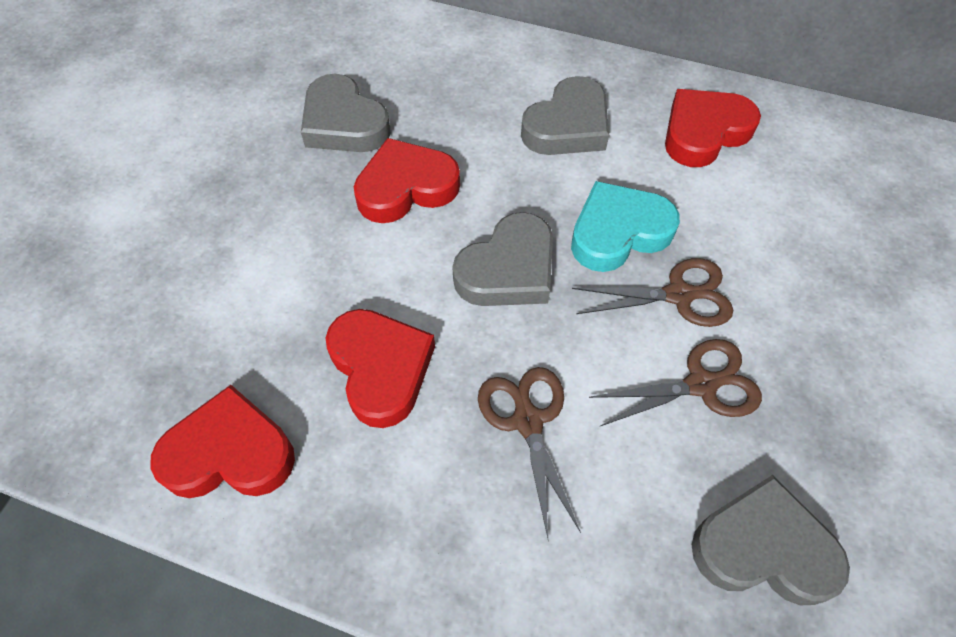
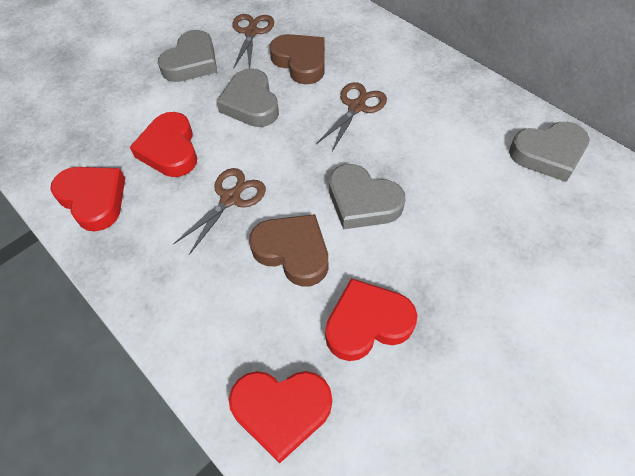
brown heart: none = 0 -> [249,214,328,287] [270,34,325,84] = 2
turquoise heart: [571,181,680,272] = 1 -> none = 0

